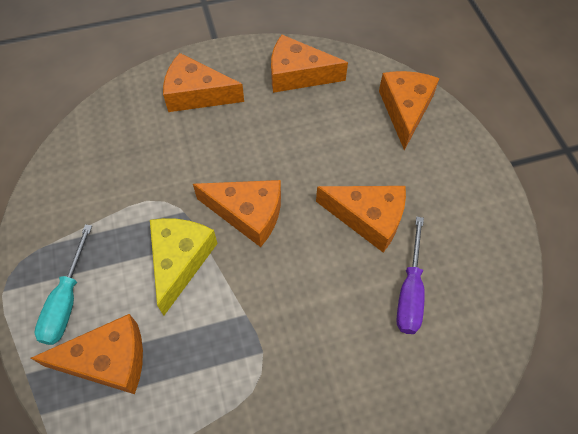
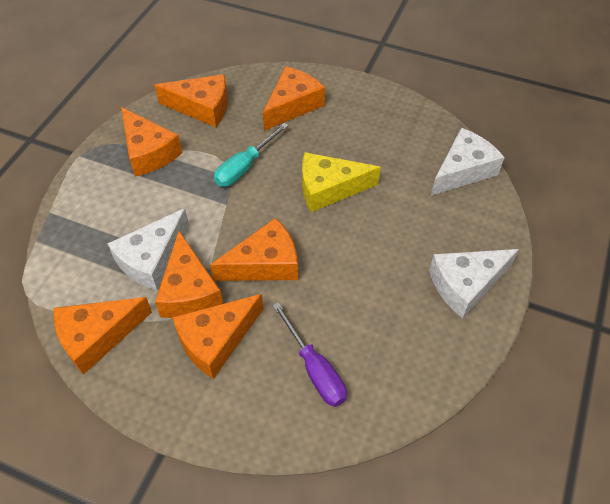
orange cheese: [31,314,143,394] [163,53,244,112] [193,180,281,247] [271,35,348,93] [316,186,406,252] [379,71,440,150] = 6 -> [54,297,152,375] [121,107,182,177] [154,74,228,127] [155,231,223,318] [172,294,263,379] [210,218,298,281] [263,66,325,131] = 7
white cheese: none = 0 -> [107,208,189,291] [429,249,519,318] [431,128,505,196] = 3

